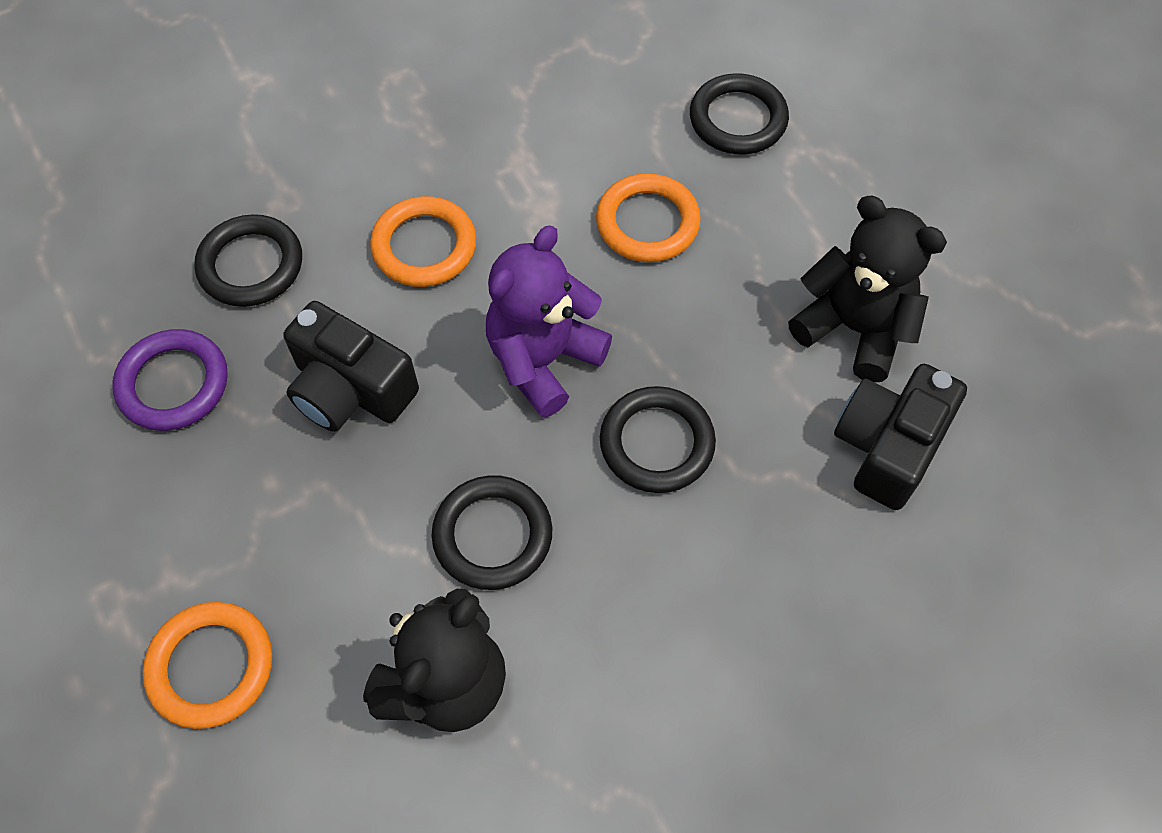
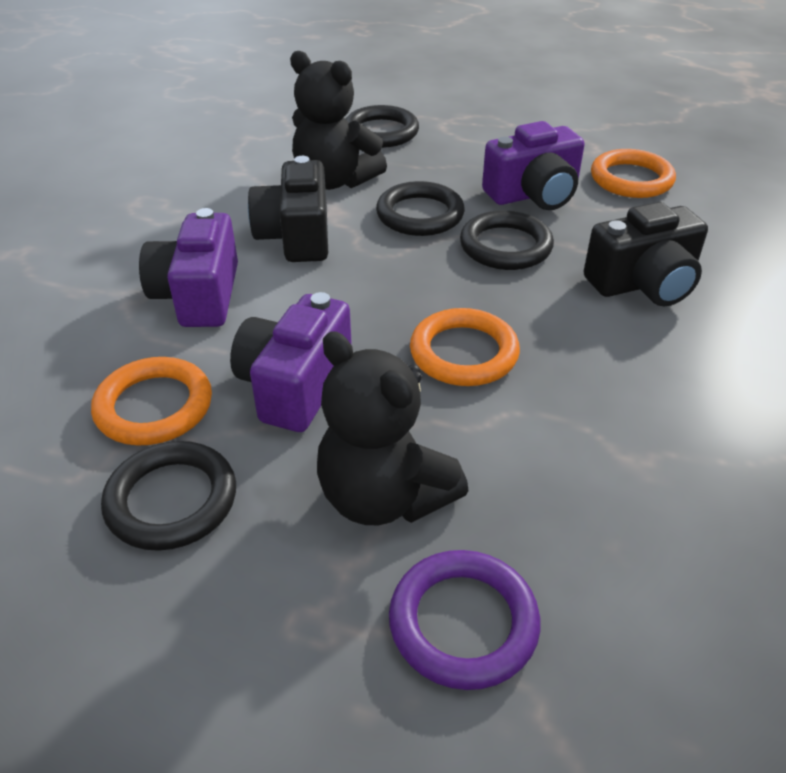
purple camera: none = 0 -> [139,208,238,327] [230,292,352,432] [482,121,585,210] = 3
purple teddy bear: [486,226,612,418] = 1 -> none = 0

